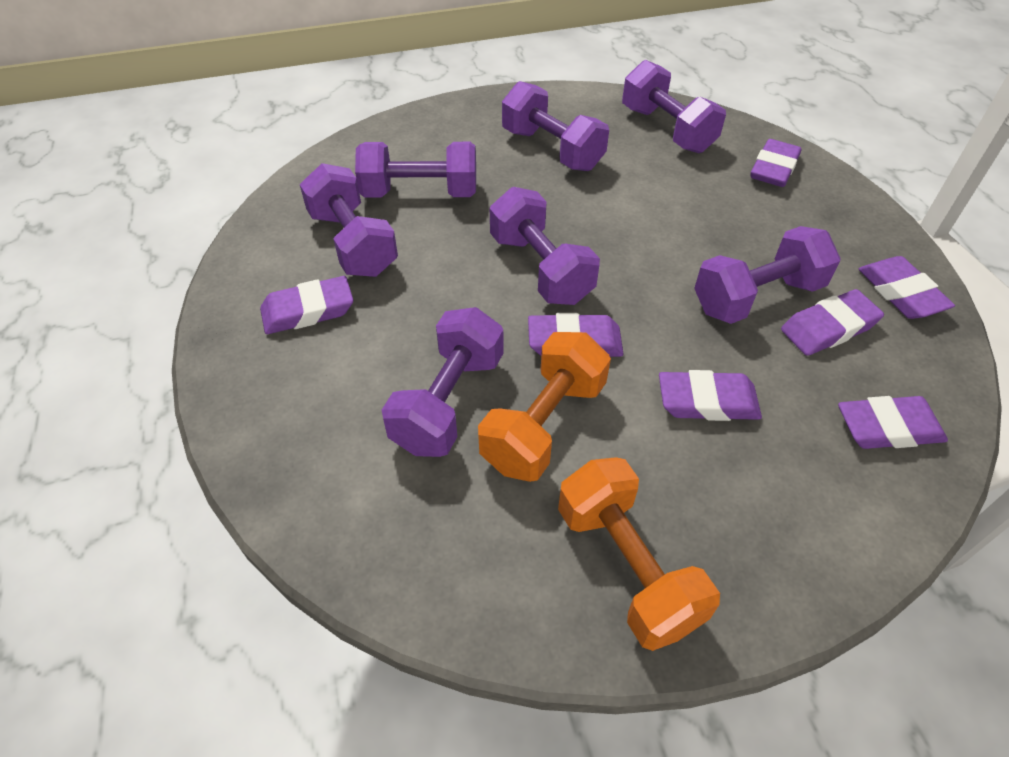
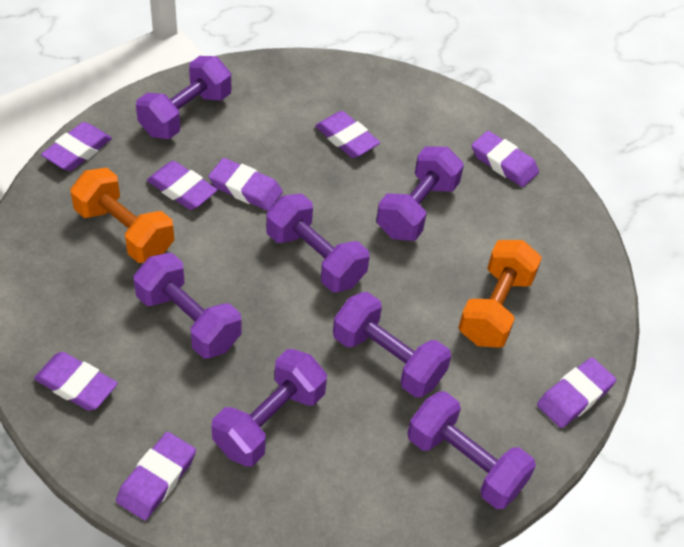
purple eraser: [260,276,353,334] [528,313,623,357] [659,370,762,421] [750,139,802,187] [781,289,884,356] [838,396,948,449] [859,256,955,319] = 7 -> [34,352,118,411] [41,122,112,171] [116,432,196,520] [147,161,217,210] [208,158,283,211] [315,111,380,158] [472,131,539,187] [537,358,616,428] = 8

